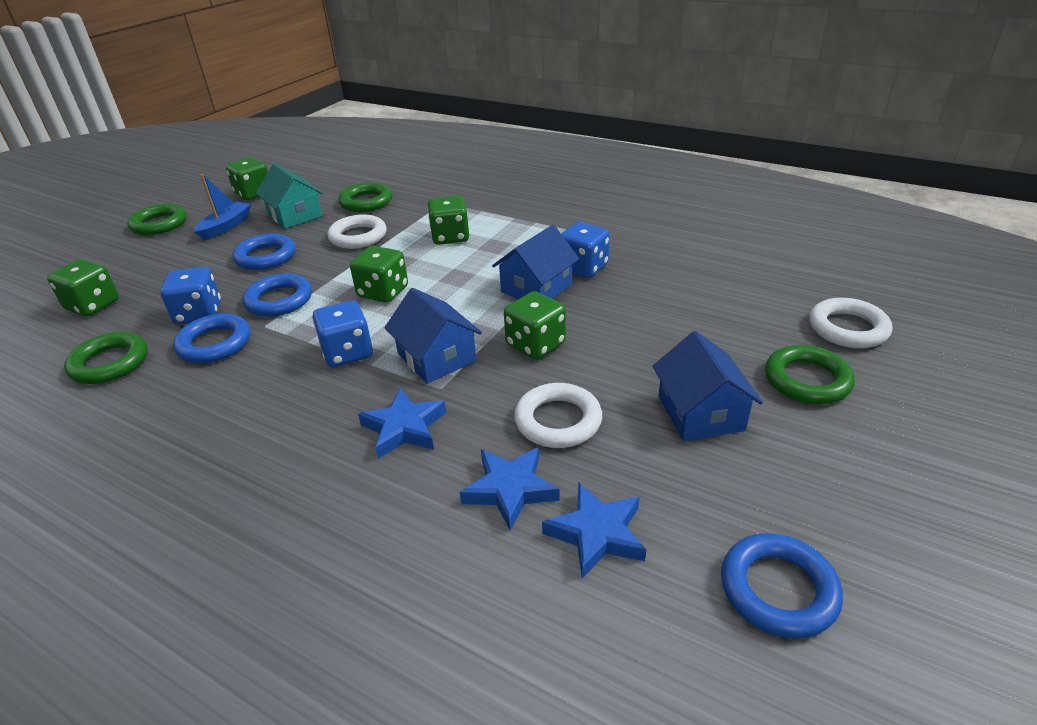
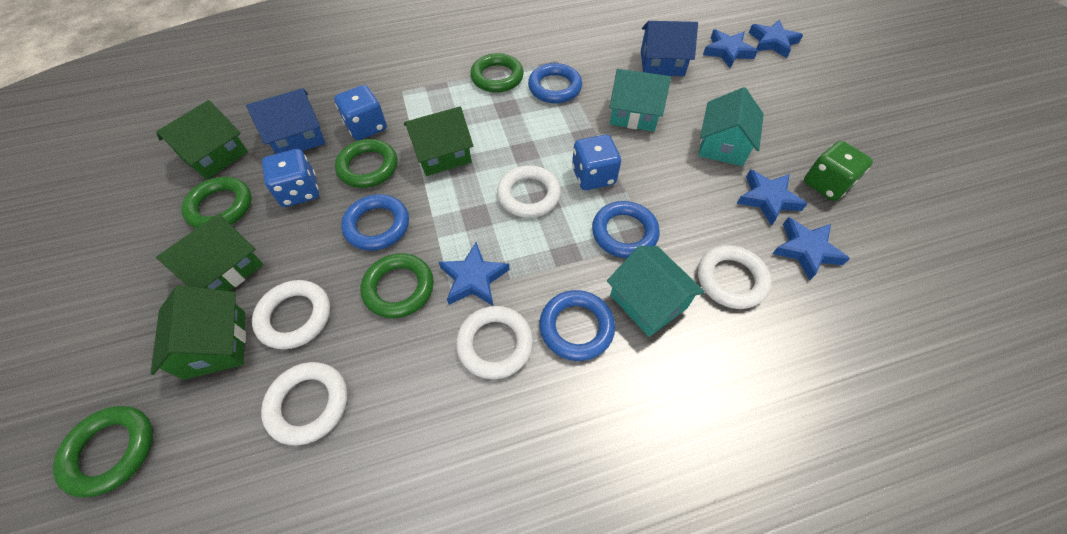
blue boat: [194,174,251,240] = 1 -> none = 0
blue house: [384,288,482,383] [492,225,579,299] [652,331,763,441] = 3 -> [246,88,325,154] [641,21,698,76] = 2
blue star: [358,388,446,459] [460,447,560,531] [542,483,646,578] = 3 -> [439,242,510,306] [703,29,758,68] [736,169,807,226] [749,19,803,58] [772,217,850,280] = 5
green dice: [47,259,119,316] [226,157,268,200] [350,246,408,303] [427,196,469,245] [504,291,566,359] = 5 -> [804,141,873,201] = 1
green house: none = 0 -> [150,285,246,380] [156,100,248,179] [156,214,263,291] [404,106,473,176] = 4
green ring: [64,332,148,384] [127,204,187,235] [338,183,392,212] [765,345,855,404] = 4 -> [53,406,153,498] [181,177,252,229] [335,139,397,188] [361,253,434,318] [470,53,524,93] = 5
turquoise house: [256,164,323,229] = 1 -> [607,246,705,337] [609,69,671,132] [698,87,764,166] = 3
white ring: [327,214,387,249] [514,383,602,448] [809,298,892,348] = 3 -> [252,280,330,349] [261,362,347,445] [456,306,533,379] [497,165,561,218] [698,245,772,309] = 5

